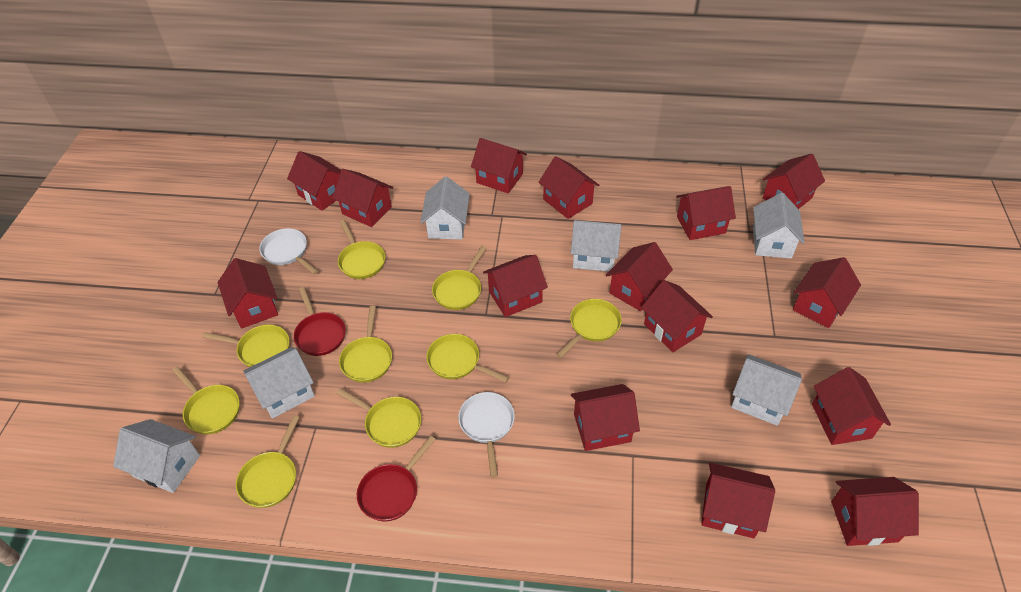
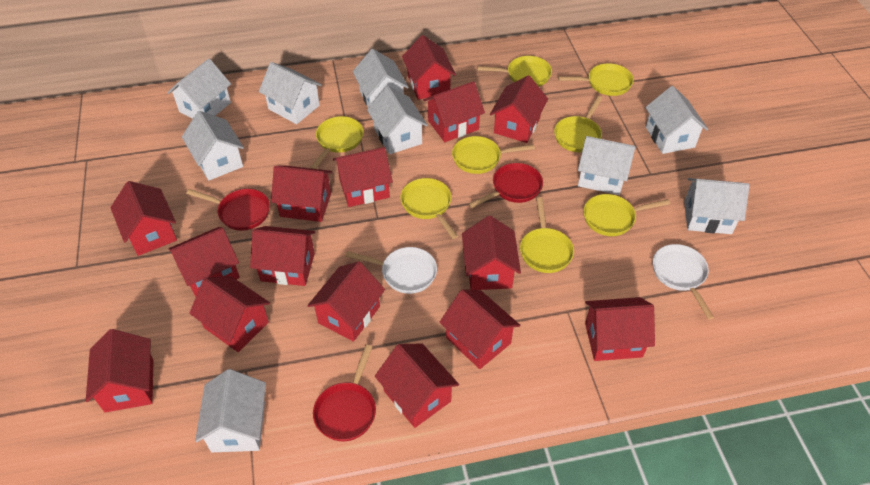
red pan: [294,287,346,356] [357,435,436,521] = 2 -> [186,189,270,231] [313,345,376,441] [469,163,543,208] = 3
white house: [113,419,200,493] [243,347,315,419] [420,177,470,240] [571,220,621,272] [731,354,802,426] [753,193,805,259] = 6 -> [167,59,231,119] [182,111,244,181] [195,369,266,452] [259,62,322,124] [353,49,409,108] [367,86,428,154] [578,136,636,195] [645,86,708,154] [684,178,750,234] = 9
yellow pan: [172,367,240,434] [203,324,290,367] [236,416,300,508] [337,388,421,448] [338,220,385,279] [339,306,392,383] [426,334,509,382] [432,246,486,310] [556,299,622,358] = 9 -> [310,116,363,169] [400,178,458,239] [452,136,535,174] [477,56,552,86] [520,197,574,273] [554,96,603,152] [558,63,634,96] [583,194,670,236] = 8

